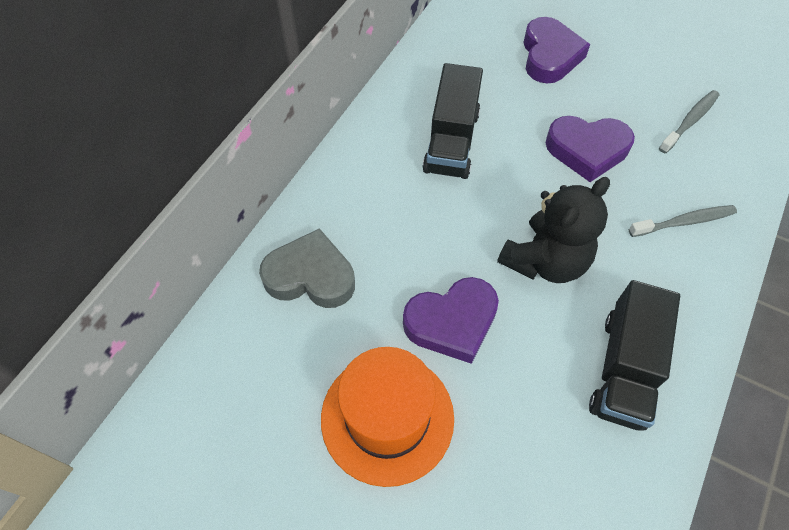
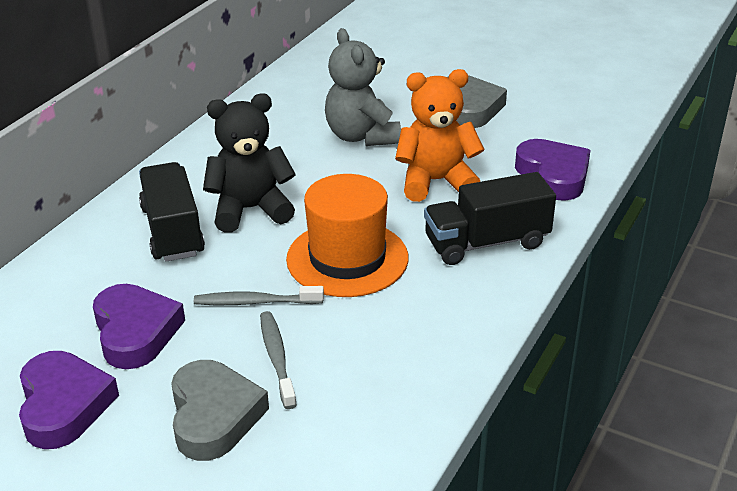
grey heart: [259,228,355,308] = 1 -> [171,360,269,461] [448,75,507,128] = 2
grey teddy bear: none = 0 -> [325,28,401,146] = 1
orange teddy bear: none = 0 -> [395,69,485,202] = 1

